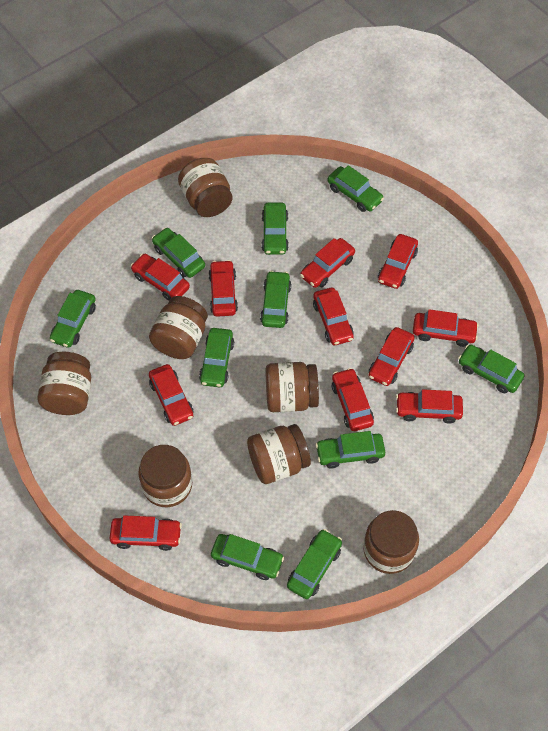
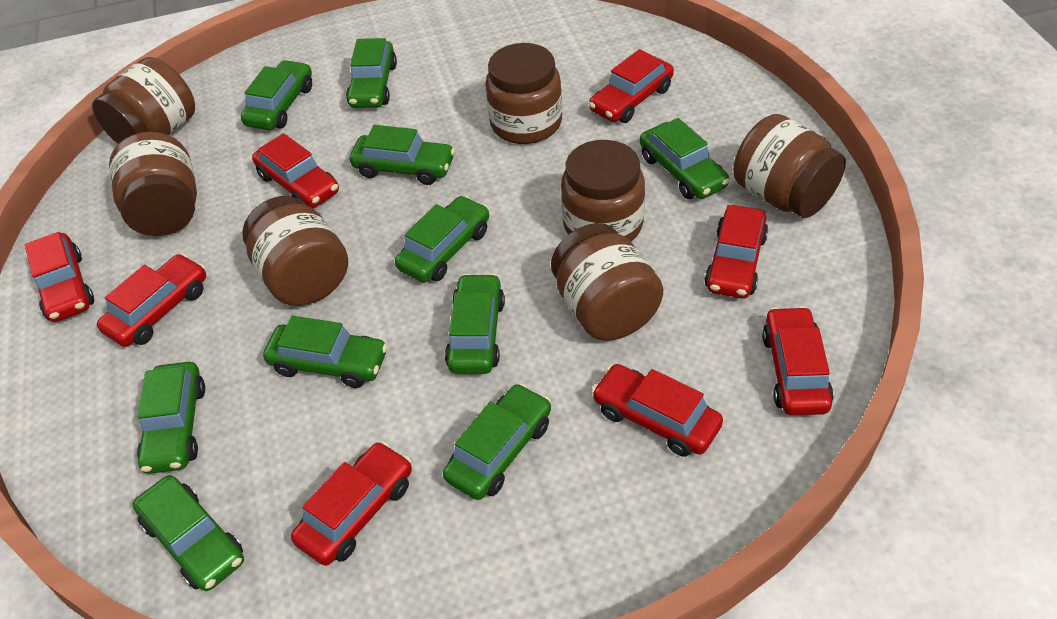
red car: [109,515,182,551] [131,254,190,301] [149,364,193,426] [208,260,238,317] [300,238,355,288] [313,288,354,345] [332,368,374,431] [368,327,415,386] [378,234,418,289] [396,389,463,423] [413,309,479,347] = 11 -> [25,232,94,322] [97,254,206,347] [252,133,339,208] [291,441,412,566] [588,49,674,123] [591,364,723,457] [704,205,768,298] [762,306,834,415] = 8

